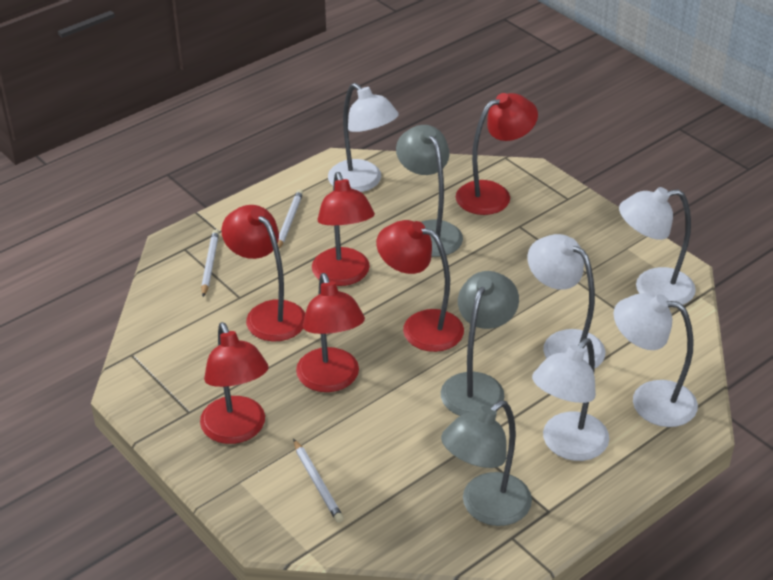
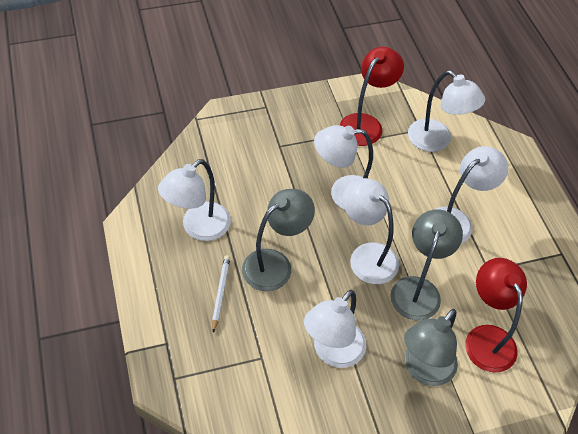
red lamp: [200,322,269,444] [221,205,305,342] [296,273,365,392] [312,172,375,286] [376,220,464,352] [456,93,538,215] = 6 -> [340,47,404,146] [465,258,527,372] = 2
white lamp: [328,83,399,192] [528,234,605,368] [532,338,609,461] [613,293,698,427] [619,187,696,305] = 5 -> [158,159,231,241] [304,290,366,368] [314,125,373,210] [343,178,399,284] [408,71,485,152] [434,146,508,244] = 6
white pencil: [201,230,219,297] [278,189,303,249] [293,439,344,523] = 3 -> [212,255,230,333] = 1

